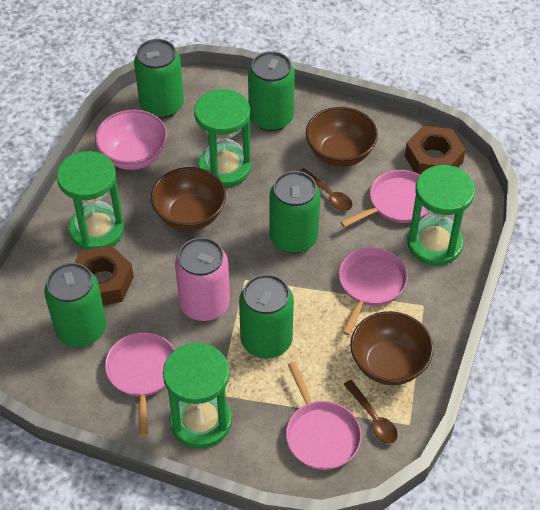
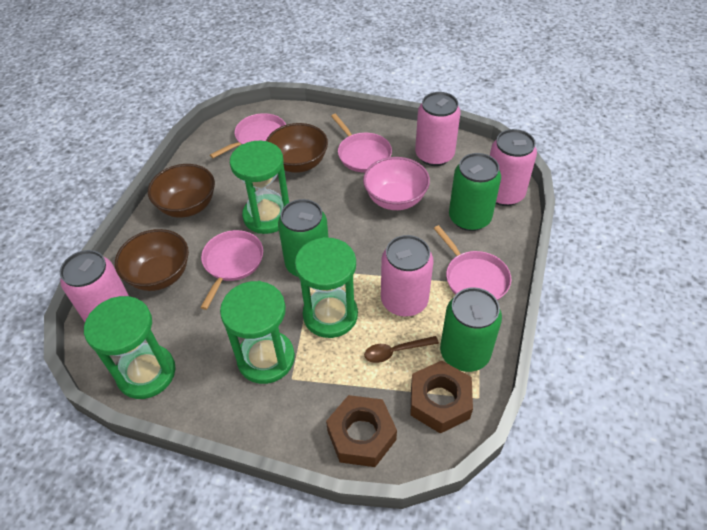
brown spoon: [300,168,353,211] [343,380,398,444] = 2 -> [364,336,439,363] = 1
green can: [44,263,106,347] [134,39,184,119] [239,274,294,359] [248,51,295,131] [269,171,320,253] = 5 -> [278,199,328,277] [440,287,502,372] [449,153,501,231] = 3
pink can: [175,237,230,321] = 1 -> [60,250,129,322] [381,235,434,317] [415,92,461,166] [490,129,537,206] = 4

